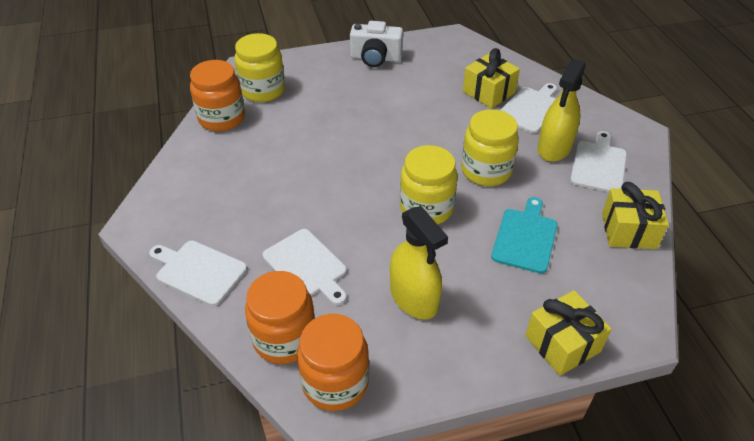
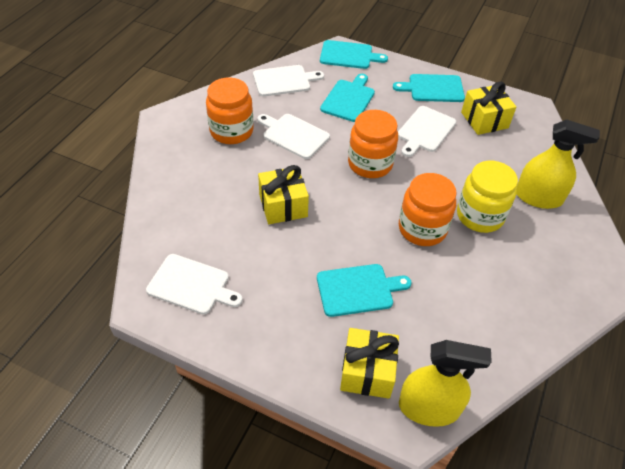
turquoise cutting board: [491,197,558,274] = 1 -> [317,264,412,317] [320,40,388,69] [320,74,375,122] [393,74,465,102] = 4
white camera: [350,21,403,67] = 1 -> none = 0
yellow jar: [235,33,285,102] [400,145,458,224] [461,109,519,186] = 3 -> [457,161,518,233] = 1

